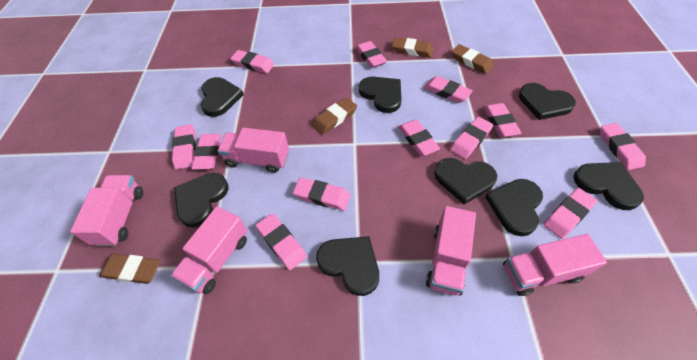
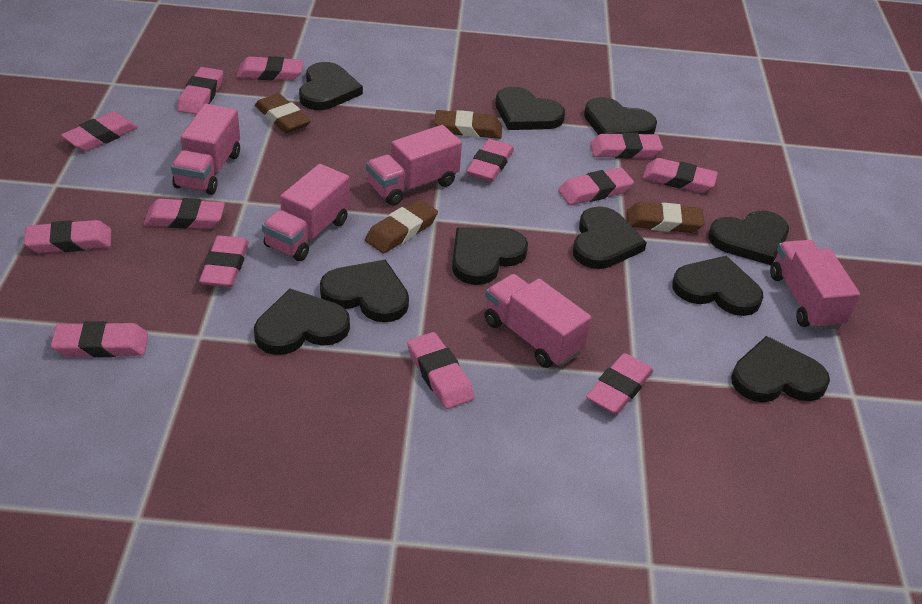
black heart: [174,173,229,228] [201,77,244,117] [316,236,379,296] [359,77,402,113] [434,158,497,205] [485,179,543,236] [519,83,576,120] [573,162,644,210] = 8 -> [254,289,350,355] [299,62,363,110] [320,260,409,322] [452,227,528,285] [496,87,565,130] [573,206,647,269] [584,97,657,135] [672,256,763,316] [708,211,789,265] [731,336,830,402] = 10
pink eraser: [172,124,196,169] [191,134,222,170] [230,50,274,73] [256,213,307,270] [293,177,351,211] [356,41,387,68] [398,120,440,156] [424,76,473,103] [450,117,493,159] [483,103,522,137] [543,188,597,239] [600,123,646,170] = 12 -> [24,220,111,253] [51,321,148,358] [61,112,138,151] [144,198,225,229] [177,67,223,115] [199,235,249,287] [237,56,304,81] [407,332,474,409] [466,139,514,182] [558,168,634,205] [586,353,654,414] [590,132,663,159] [642,158,718,193] = 13

